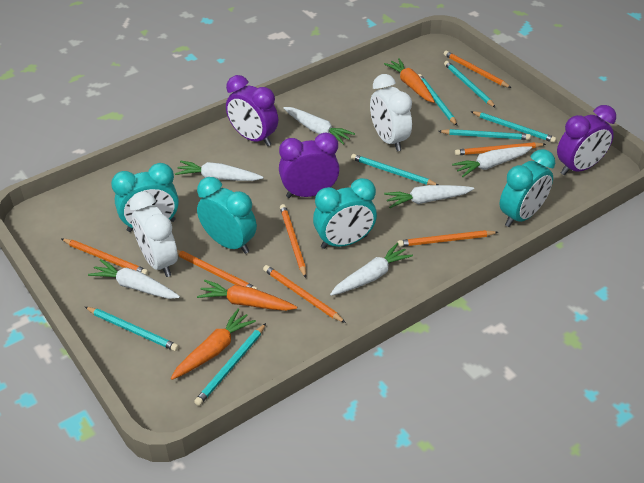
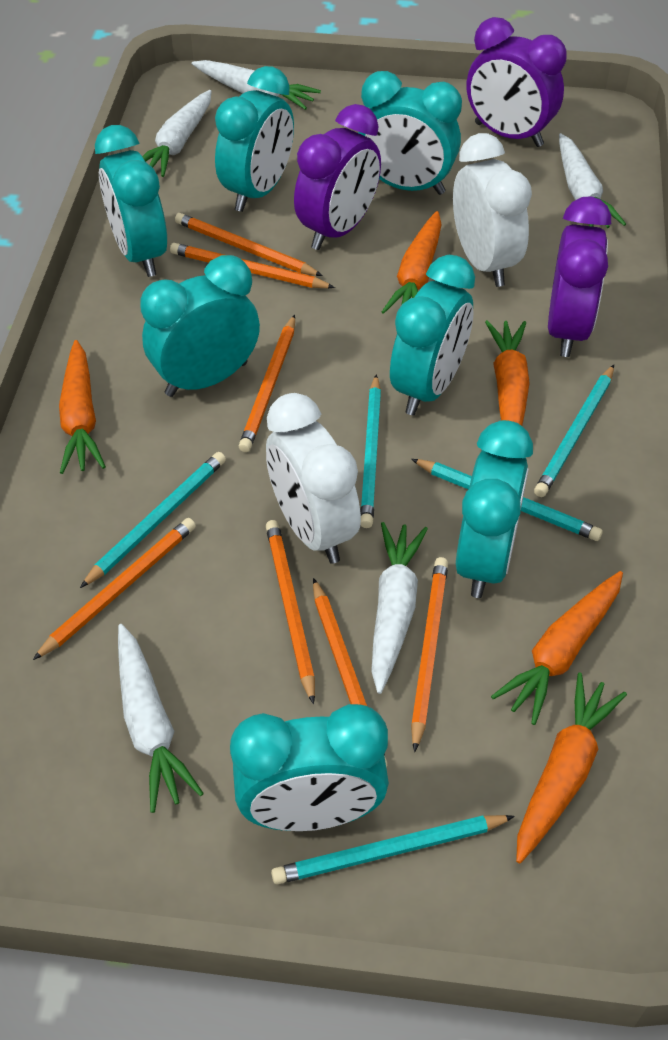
orange carrot: [171,309,256,380] [197,280,297,311] [384,58,435,103] = 3 -> [59,340,106,474] [382,211,442,314] [485,320,530,426] [491,571,623,725] [516,673,627,863] = 5
turquoise clock: [111,163,179,232] [197,177,257,254] [313,178,377,249] [500,149,555,227] = 4 -> [95,125,167,277] [140,255,260,397] [215,66,294,212] [230,704,389,831] [358,71,462,195] [390,255,475,415] [456,420,533,598] = 7
turquoise pencil: [85,307,179,351] [194,323,266,406] [351,154,438,185] [418,74,458,126] [438,129,531,140] [444,61,496,108] [470,111,556,143] = 7 -> [80,452,226,588] [271,815,515,884] [360,374,381,528] [411,459,603,541] [534,365,614,497] = 5
white carrot: [88,259,180,299] [175,160,264,181] [283,107,355,145] [330,243,413,296] [384,185,474,208] [452,146,532,177] = 6 -> [118,624,204,813] [142,90,212,177] [192,60,321,110] [371,522,428,694] [559,133,626,228] = 5

